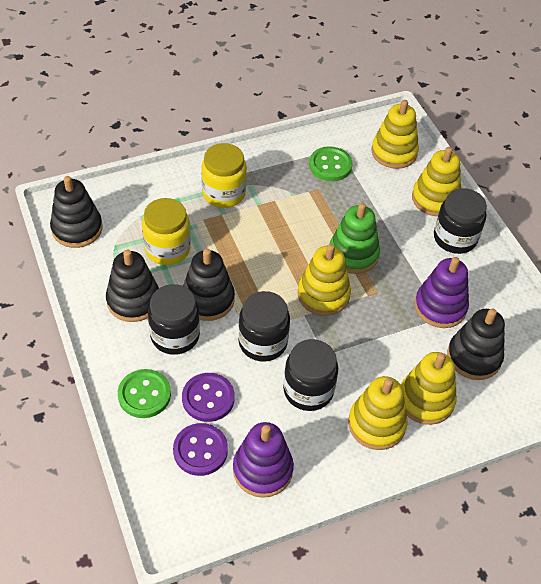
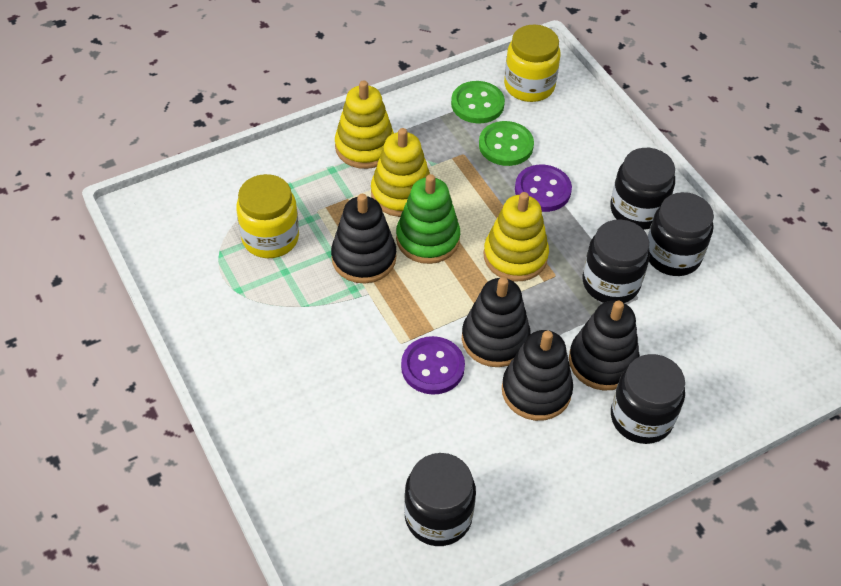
black jar: [148,284,200,355] [238,291,290,362] [283,339,338,411] [434,188,487,254] = 4 -> [404,453,476,546] [582,219,650,303] [610,148,675,230] [611,354,685,444] [648,192,714,276] = 5
purple stacking toy: [233,422,294,498] [415,257,469,328] = 2 -> none = 0
yellow stacking toy: [298,244,351,316] [348,376,408,450] [372,100,419,169] [401,352,457,425] [412,147,461,216] = 5 -> [335,80,394,169] [371,128,430,217] [483,192,549,281] = 3

